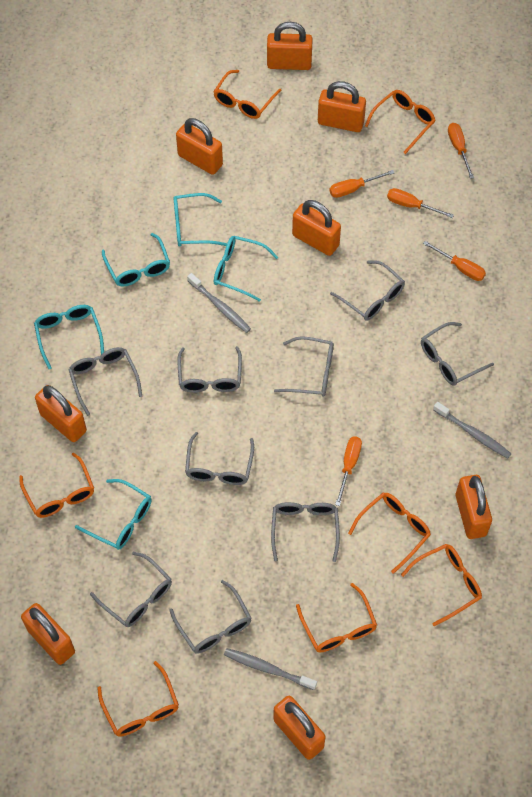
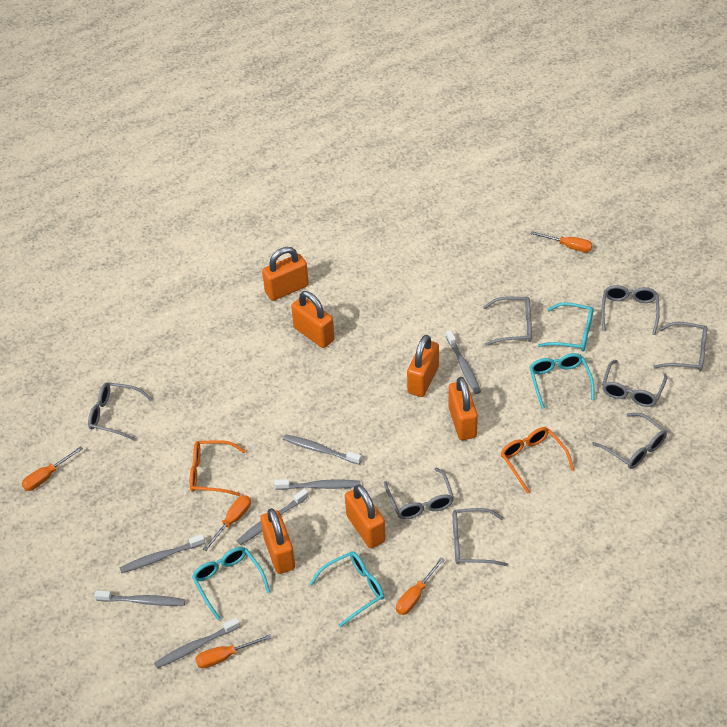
grey glasses: [68,347,142,416] [90,552,172,627] [169,580,251,654] [178,346,242,393] [185,432,254,485] [271,502,340,562] [274,336,334,397] [330,260,405,321] [421,322,494,386] = 9 -> [88,382,152,441] [384,468,454,519] [453,508,508,566] [483,297,532,346] [592,413,667,469] [601,285,660,335] [602,360,667,407] [654,322,707,371] = 8
grey toothbrush: [187,273,251,333] [224,648,317,690] [433,402,512,459] = 3 -> [94,590,186,606] [119,534,205,573] [154,617,240,669] [237,488,309,545] [275,479,361,490] [283,434,362,465] [446,330,481,394] = 7
orange glasses: [19,452,94,518] [97,661,179,737] [213,70,282,119] [296,583,377,653] [348,493,431,574] [365,90,436,154] [401,544,482,626] = 7 -> [190,440,246,496] [500,427,574,494] = 2
orange padlock: [21,603,75,665] [35,385,87,442] [176,118,223,175] [267,22,313,70] [273,696,326,760] [292,200,341,256] [318,81,366,132] [456,475,492,539] = 8 -> [261,508,295,574] [262,247,309,301] [291,291,335,348] [345,484,386,548] [407,335,439,397] [448,377,478,440] = 6
turquoise glasses: [34,305,104,369] [75,479,152,550] [102,233,170,287] [173,193,227,247] [214,236,278,302] = 5 -> [192,547,270,620] [310,551,384,627] [530,353,594,409] [538,302,594,352] = 4

